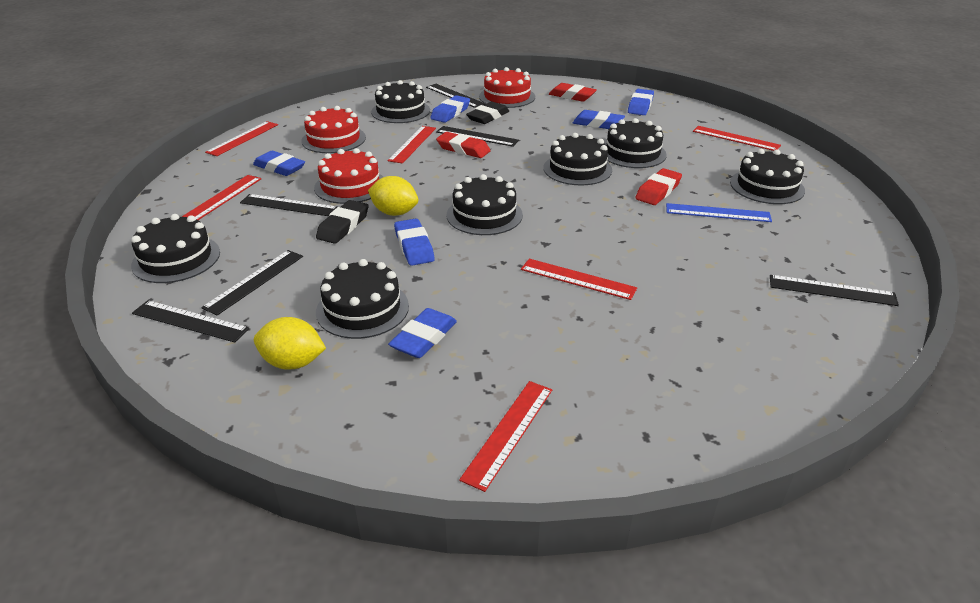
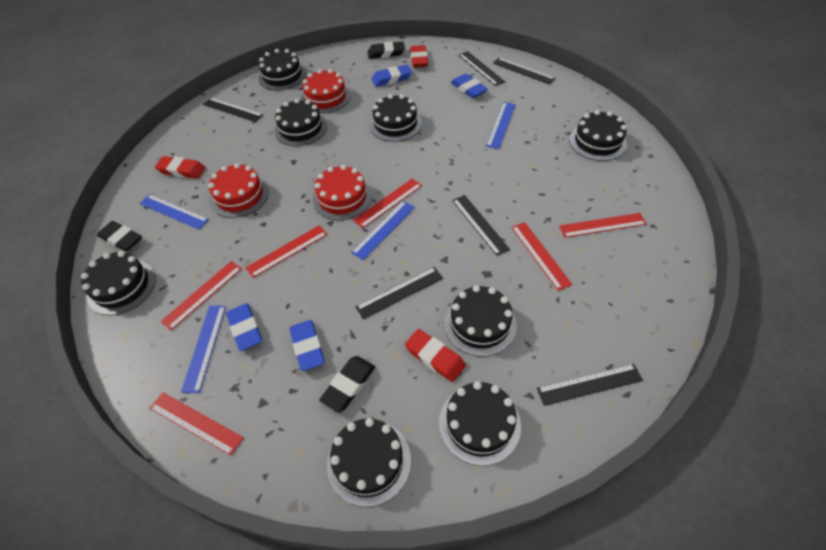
black cake: [131,214,220,283] [316,259,409,339] [371,80,430,123] [447,174,523,235] [543,133,612,185] [605,118,667,168] [730,149,805,204] = 7 -> [81,251,156,315] [258,49,306,91] [274,99,327,146] [327,418,411,507] [369,94,422,142] [439,381,521,466] [444,285,517,357] [569,110,627,161] = 8
black eraser: [316,200,369,244] [466,102,509,124] = 2 -> [97,221,142,252] [319,356,375,412] [368,41,405,59] = 3
blue eraser: [253,151,305,176] [388,308,457,358] [394,219,435,266] [430,95,470,123] [573,110,625,129] [628,89,654,115] = 6 -> [226,303,262,351] [290,320,325,371] [371,65,412,87] [451,73,488,98] = 4
blue ruler: [666,203,772,222] = 1 -> [139,194,209,229] [181,306,226,393] [351,201,415,260] [486,102,516,149] = 4
yellow lemon: [254,317,326,370] [368,176,418,216] = 2 -> none = 0

